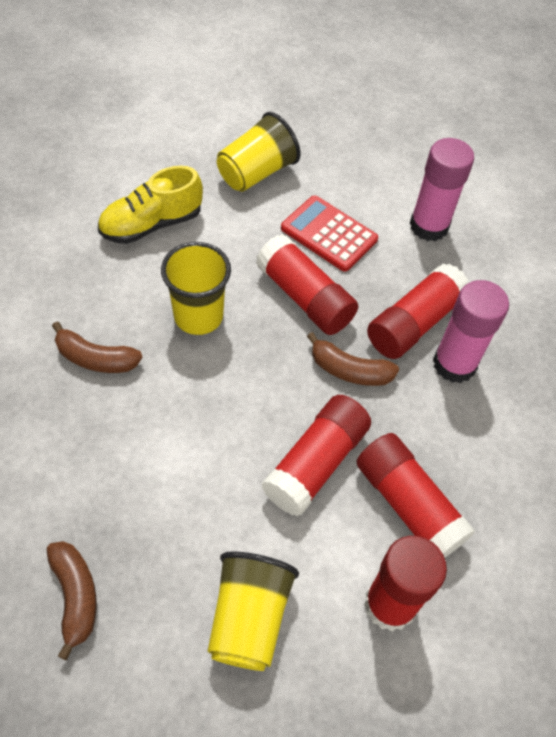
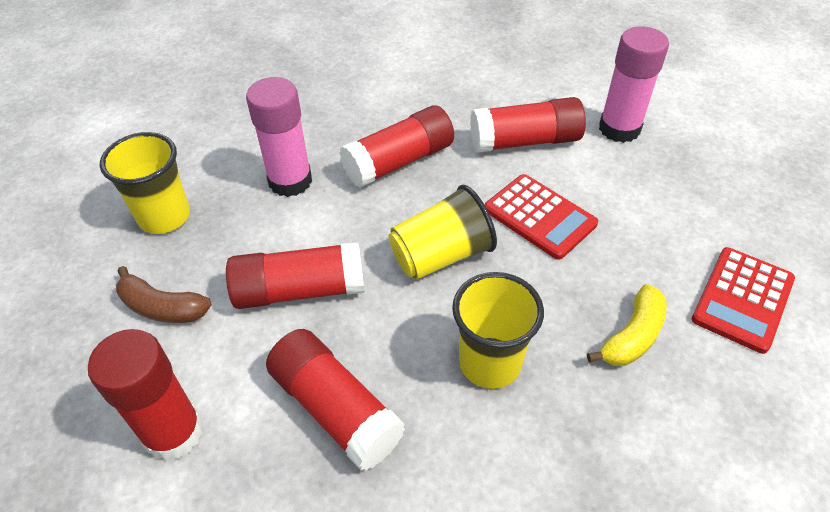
brown banana: [47,541,97,660] [52,322,142,373] [307,332,399,386] = 3 -> [116,266,212,323] = 1
red calculator: [281,195,378,272] = 1 -> [485,174,598,260] [692,247,795,354] = 2
yellow banana: none = 0 -> [587,284,667,366] = 1
yellow shoe: [98,166,203,244] = 1 -> none = 0

